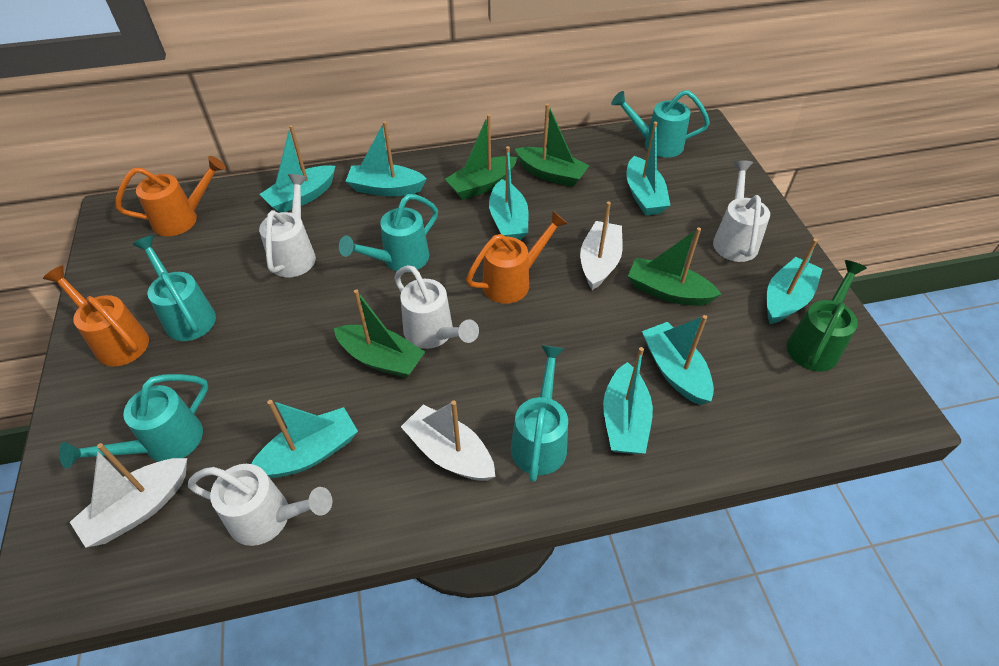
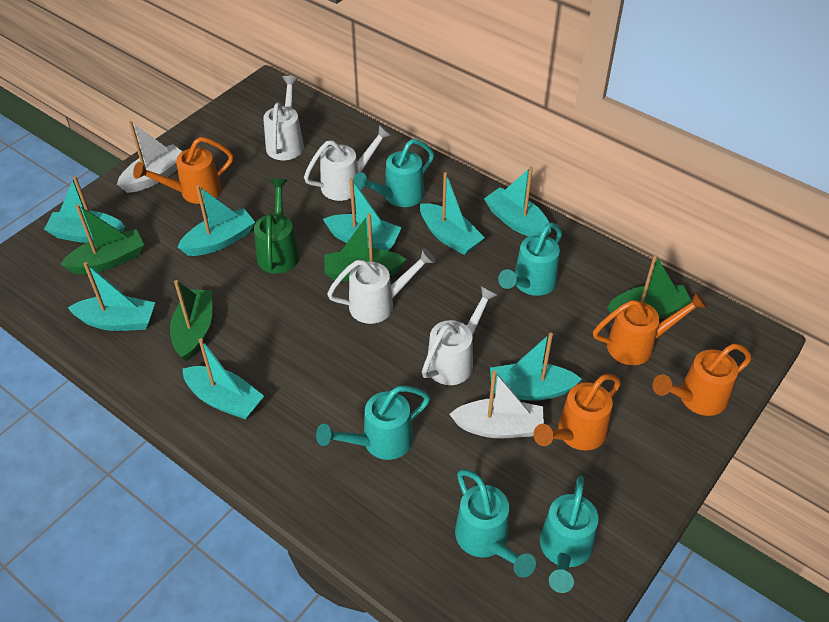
orange watering can: [43,265,149,366] [115,156,226,236] [466,211,568,304] = 3 -> [133,137,233,204] [533,374,621,450] [593,291,707,365] [653,344,752,416] = 4
white boat: [70,443,187,548] [401,400,495,481] [580,202,623,290] = 3 -> [117,121,182,193] [449,370,544,438] = 2

